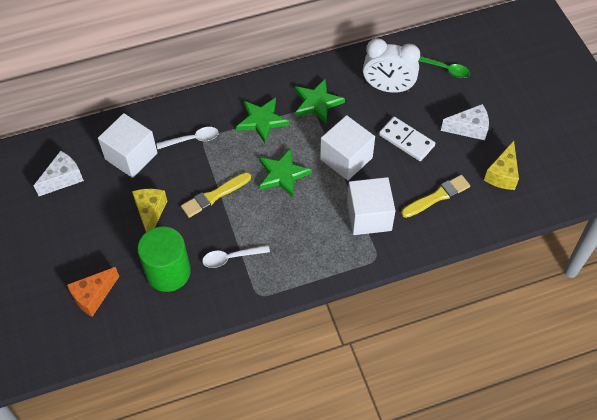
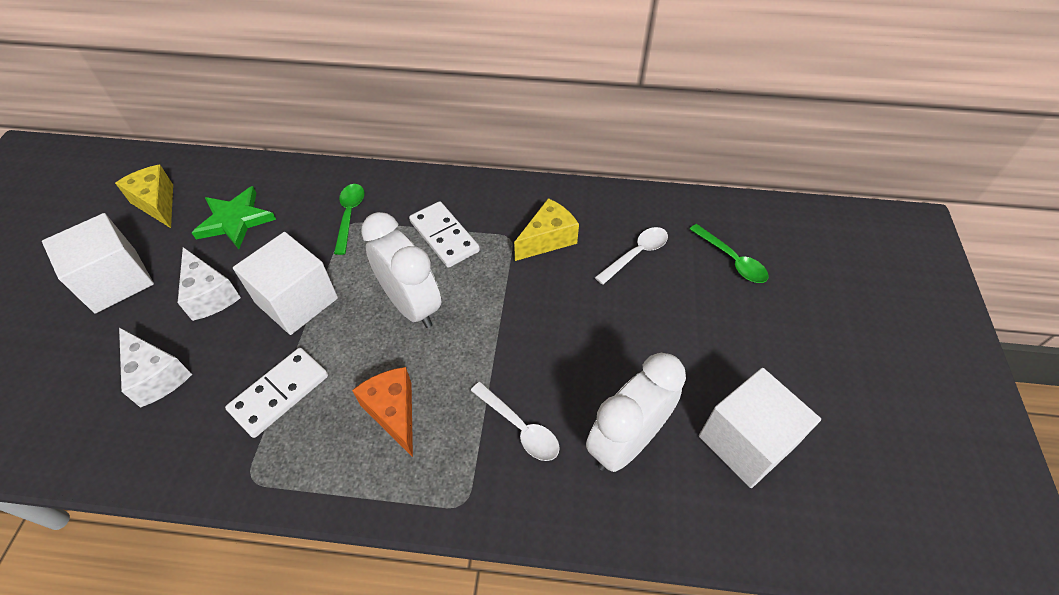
green cylinder: [137,227,191,292] = 1 -> none = 0
green spoon: [419,56,470,78] = 1 -> [334,184,364,255] [690,224,769,283] = 2
green star: [236,98,289,143] [259,148,312,197] [295,79,345,124] = 3 -> [192,186,276,249] = 1
white clock: [363,38,420,93] = 1 -> [361,212,441,328] [586,353,686,472] = 2
white domino: [379,117,435,161] = 1 -> [225,348,328,438] [409,201,480,268] = 2
yellow brush: [181,172,251,218] [401,175,470,218] = 2 -> none = 0

